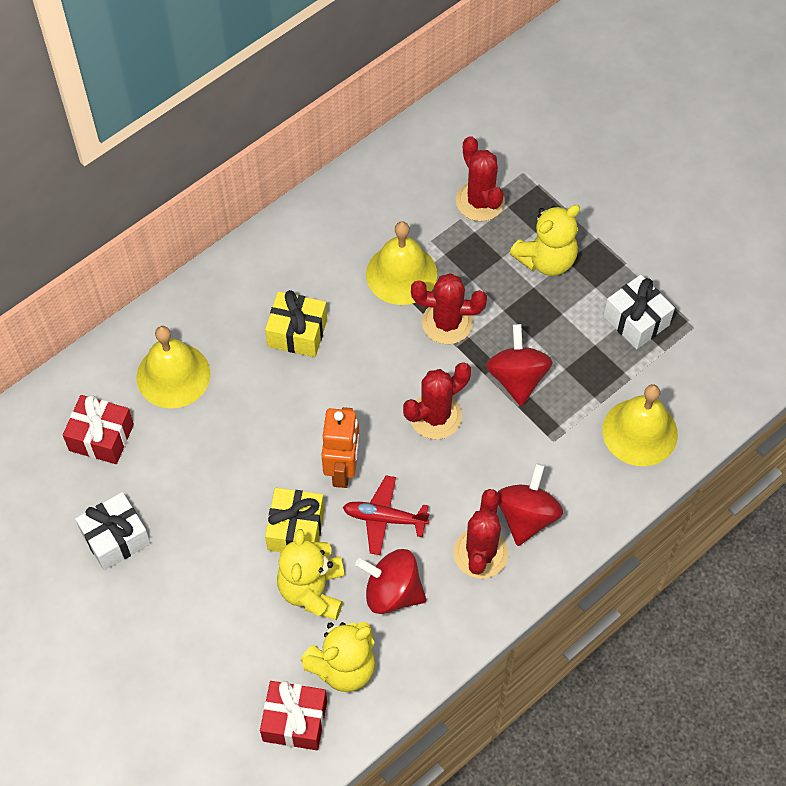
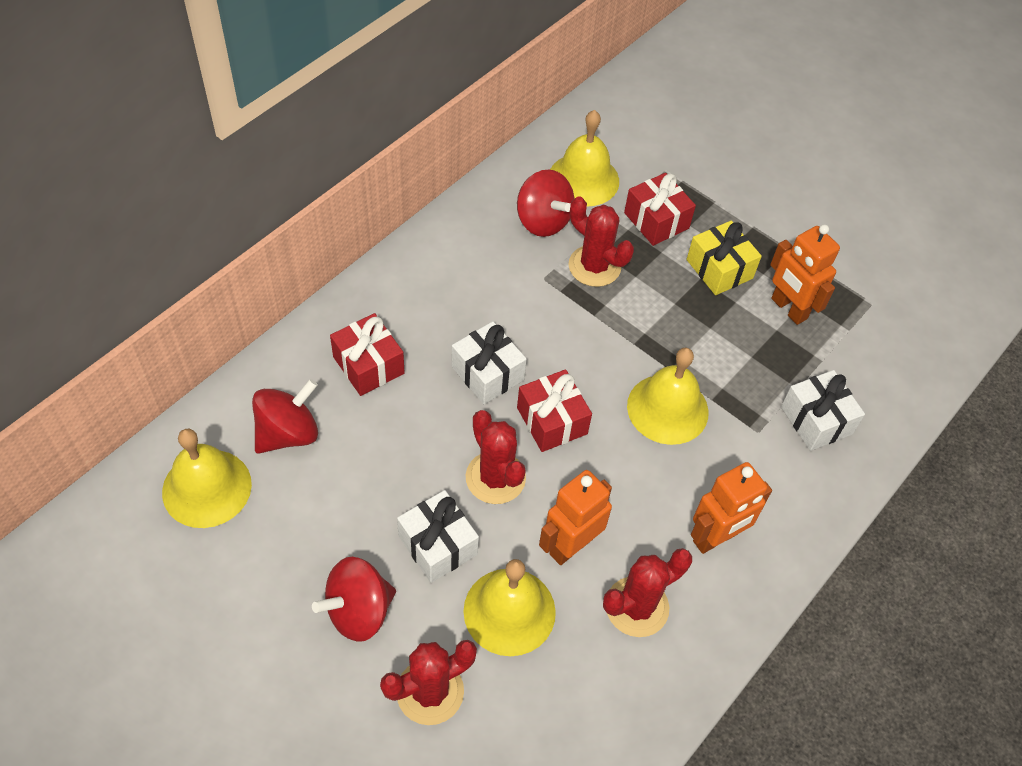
orange robot: [321,407,360,488] = 1 -> [539,470,612,565] [691,462,772,554] [770,224,840,325] = 3
red gift: [63,395,134,464] [260,681,327,750] = 2 -> [330,313,405,396] [517,369,592,452] [624,173,696,246] = 3
red plane: [343,475,429,555] = 1 -> none = 0
white gift: [75,492,151,570] [603,275,675,349] = 2 -> [397,490,479,583] [451,321,527,404] [781,370,865,451] = 3
yellow bell: [137,326,211,408] [366,221,437,305] [602,384,678,466] = 3 -> [162,429,252,528] [463,559,556,656] [550,110,619,206] [627,348,709,445] = 4
yellow gift: [265,290,327,357] [265,488,325,552] = 2 -> [687,221,762,295] = 1
yellow teddy bear: [277,529,345,620] [300,622,375,692] [510,205,580,276] = 3 -> none = 0

